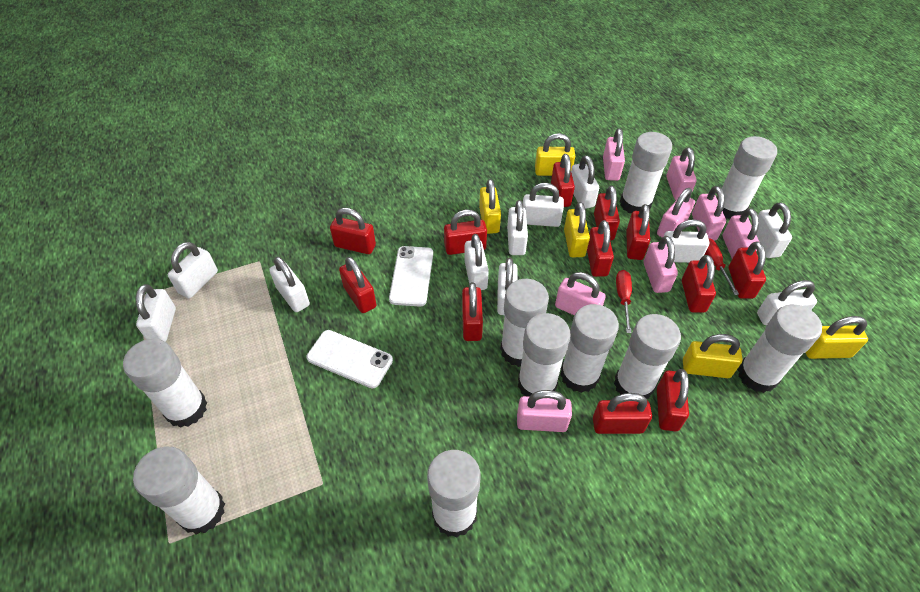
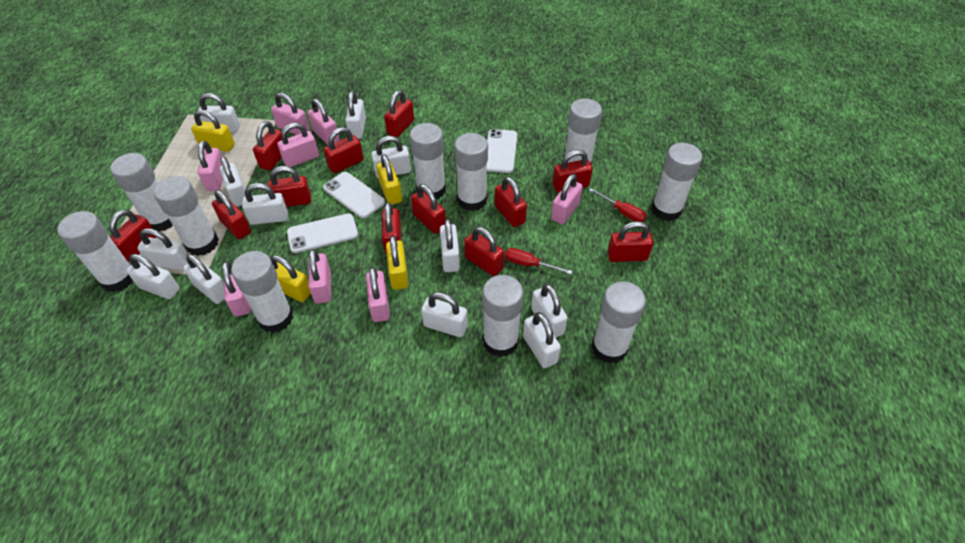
white padlock: [136,284,176,342] [168,242,218,298] [269,257,310,312] [464,234,489,290] [497,258,518,315] [507,200,528,255] [523,183,564,227] [571,155,599,209] [664,219,709,263] [756,202,792,258] [757,280,817,325] = 11 -> [127,254,180,299] [137,228,188,271] [183,254,225,304] [198,93,240,132] [220,156,245,207] [242,183,288,225] [345,91,366,139] [371,136,411,178] [421,292,468,337] [440,219,460,272] [523,312,561,368] [531,284,568,338] = 12
white phone: [307,330,393,388] [389,246,433,307] = 2 -> [287,213,358,253] [323,172,385,218] [487,129,517,173] = 3
yellow padlock: [479,179,501,234] [535,133,575,176] [564,202,590,257] [683,334,743,378] [805,316,868,359] = 5 -> [191,110,235,152] [270,255,311,302] [376,154,402,205] [386,236,408,290] = 4

